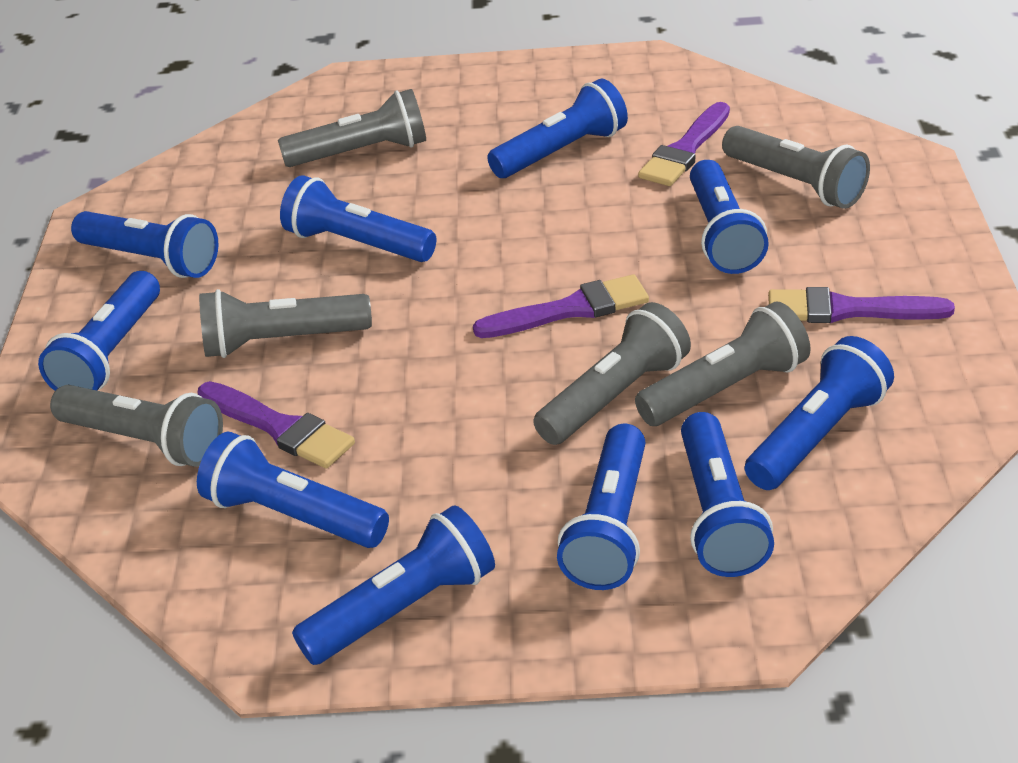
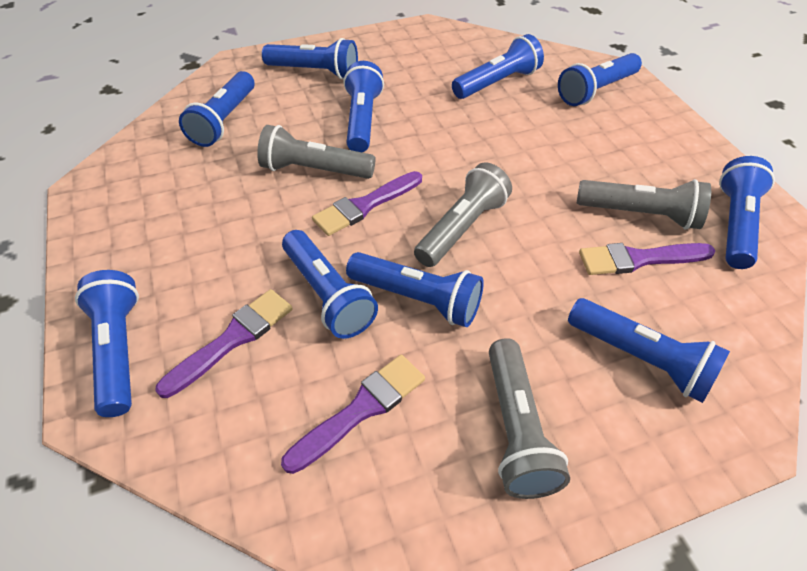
grey flashlight: [50,385,223,467] [199,289,372,358] [278,89,426,167] [533,302,691,445] [635,302,811,426] [722,126,870,209] = 6 -> [257,125,376,179] [414,162,512,267] [489,338,570,499] [577,179,711,229] = 4

